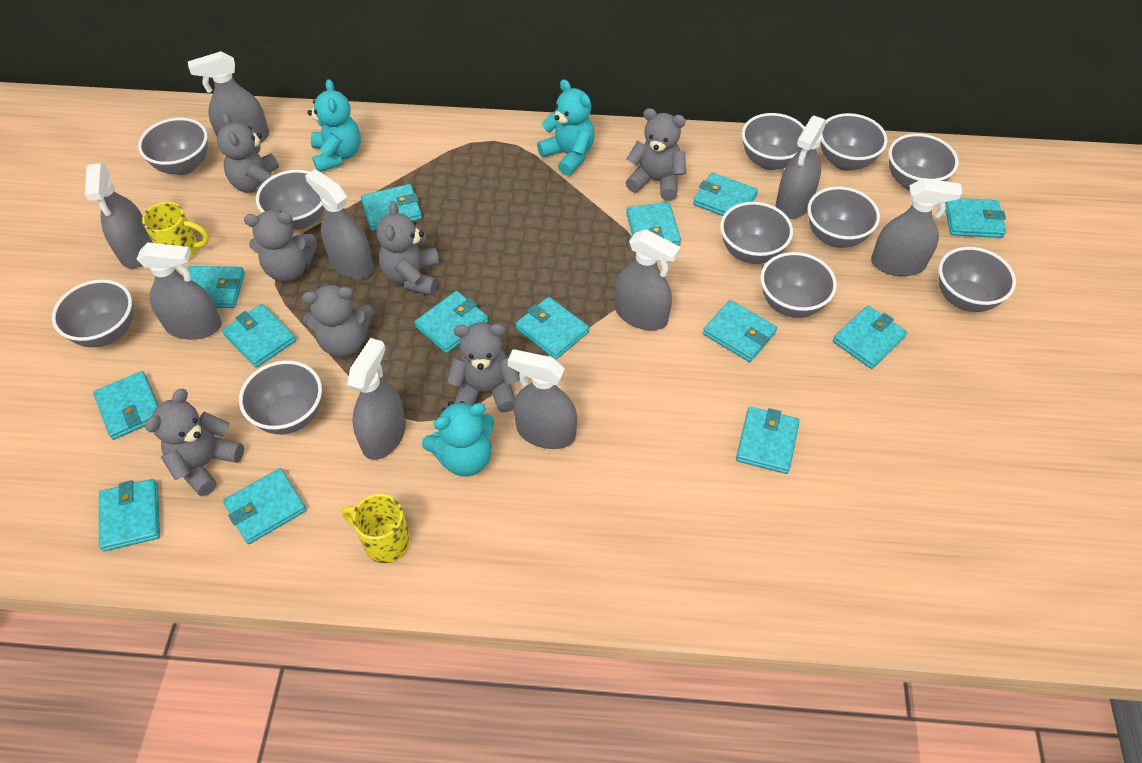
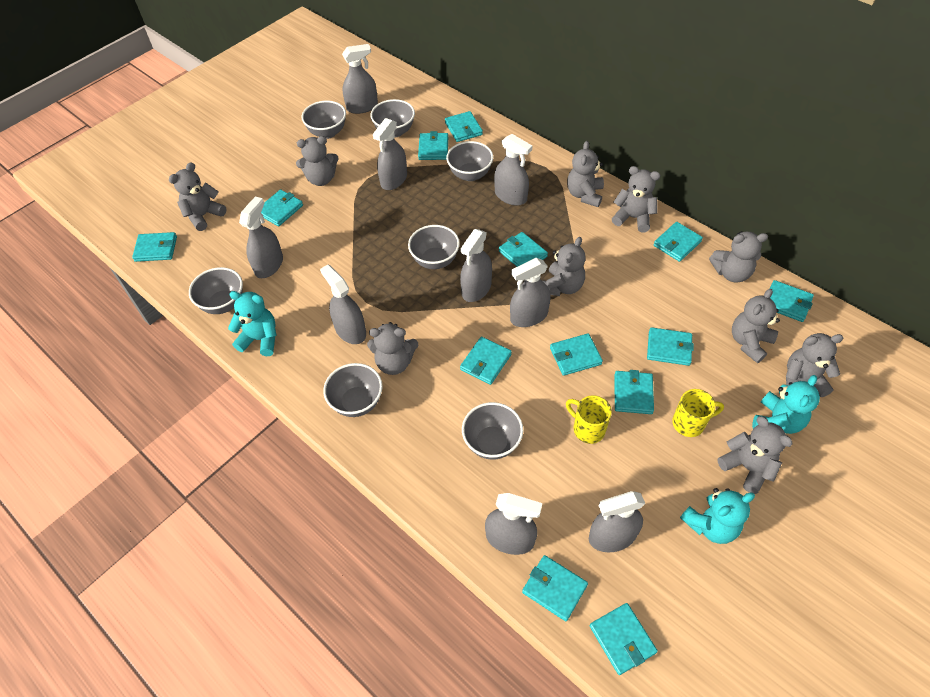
grey bowl: [52,280,133,347] [138,118,208,175] [239,361,322,434] [256,170,325,230] [720,202,793,264] [742,113,805,170] [761,252,837,318] [807,187,880,248] [820,113,887,171] [889,133,958,191] [939,247,1016,312] = 11 -> [189,267,243,314] [302,101,346,139] [323,363,383,417] [370,99,415,138] [408,225,460,269] [446,141,493,181] [462,402,523,460] = 7
grey teddy bear: [145,389,244,496] [217,113,279,193] [244,210,317,282] [302,284,374,357] [377,201,439,295] [447,322,520,413] [625,108,686,201] = 7 -> [169,162,226,231] [296,136,339,186] [367,322,418,375] [542,237,586,296] [567,141,604,207] [612,166,660,233] [709,231,768,282] [718,416,793,494] [732,289,780,363] [786,333,844,397] = 10
turquoise wallet: [93,371,159,440] [99,479,160,551] [188,266,245,308] [222,304,296,368] [223,468,306,544] [361,184,422,231] [415,291,488,353] [516,297,589,359] [626,202,681,246] [693,172,758,216] [703,300,777,362] [736,407,800,474] [833,305,907,369] [945,198,1006,238] = 14 -> [132,232,177,262] [261,189,303,226] [418,131,448,160] [445,111,483,142] [460,337,512,385] [499,232,548,267] [522,555,588,621] [550,333,603,376] [590,603,658,675] [615,370,654,414] [647,327,694,366] [654,222,703,262] [770,280,814,322] = 13

